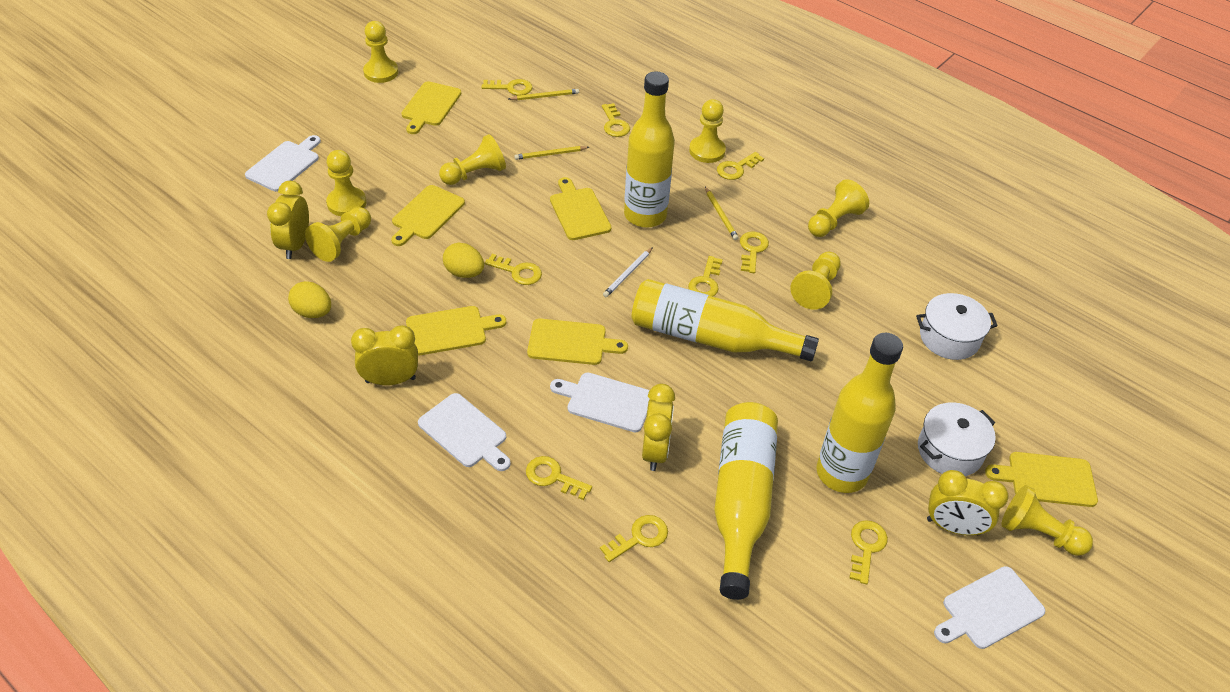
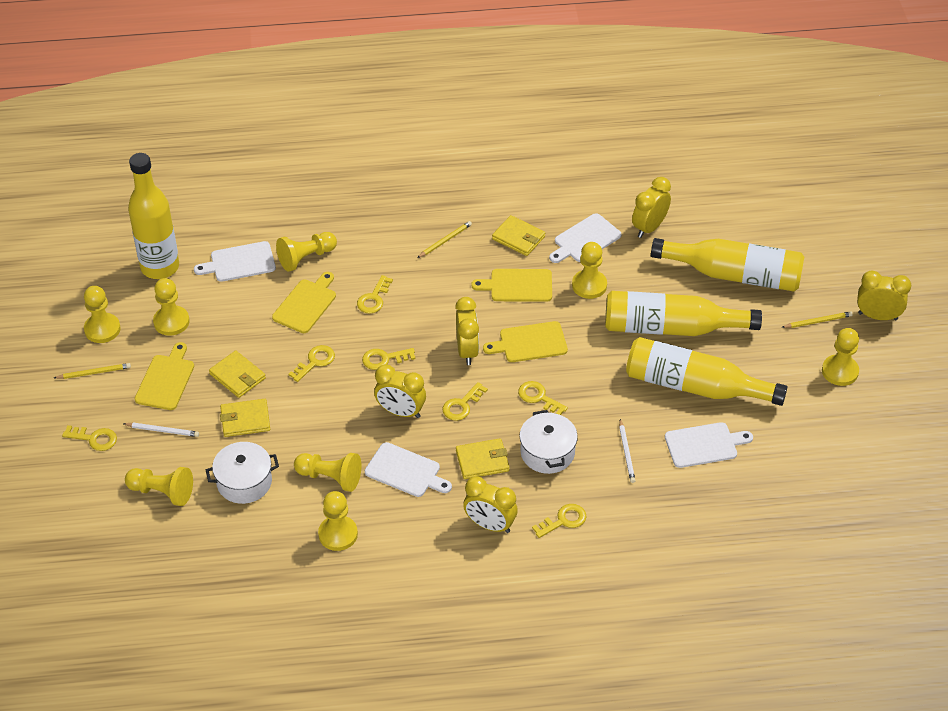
white pencil: [603,247,653,297] = 1 -> [123,423,199,437] [619,419,636,483] = 2
yellow clock: [267,181,309,259] [351,325,418,385] [642,384,675,471] [927,470,1009,535] = 4 -> [374,364,426,418] [455,297,479,365] [463,476,518,533] [632,177,671,238] [857,270,911,320] = 5
yellow cutting board: [391,185,465,246] [401,81,461,134] [406,306,506,356] [527,318,628,365] [550,177,611,240] [985,452,1098,507] = 6 -> [135,342,194,410] [272,272,336,333] [471,269,552,302] [483,321,568,362] = 4
yellow egg: [288,281,331,318] [443,243,484,278] = 2 -> none = 0
yellow key: [482,79,533,95] [485,254,542,285] [526,456,592,500] [600,515,668,562] [602,103,630,137] [688,256,723,296] [717,152,764,180] [740,232,769,273] [849,520,888,584] = 9 -> [62,425,117,451] [289,345,335,382] [357,275,393,314] [362,348,416,370] [442,382,488,421] [518,381,568,415] [532,504,587,538] = 7
yellow wallet: none = 0 -> [209,350,266,398] [220,399,270,437] [456,438,510,479] [492,215,545,256] = 4

